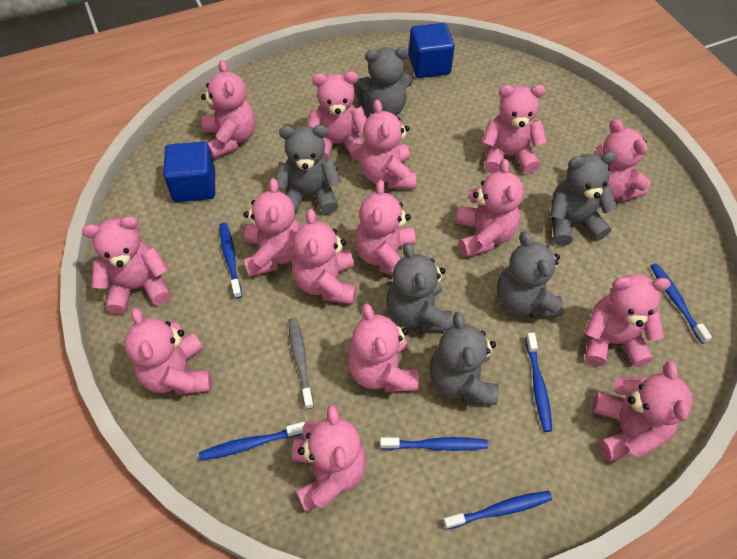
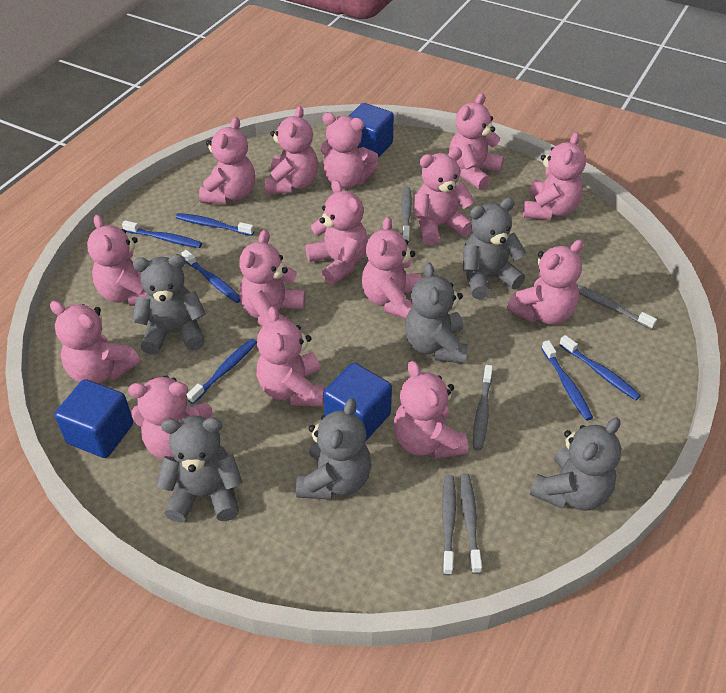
blue cube: [163,142,215,202] [409,23,455,78] = 2 -> [55,379,133,458] [323,363,392,440] [349,103,394,158] = 3
grey toothbrush: [288,318,314,410] = 1 -> [401,187,412,242] [442,475,456,576] [460,473,482,574] [473,365,493,451] [577,285,657,330] = 5

